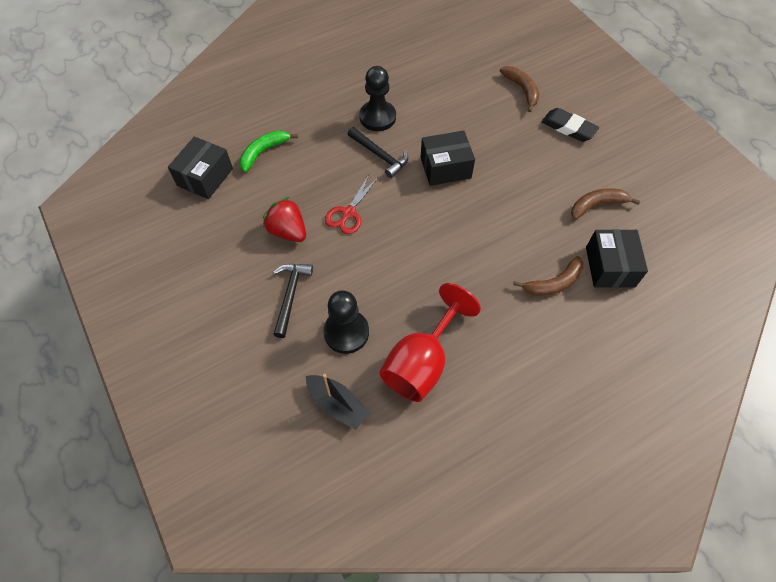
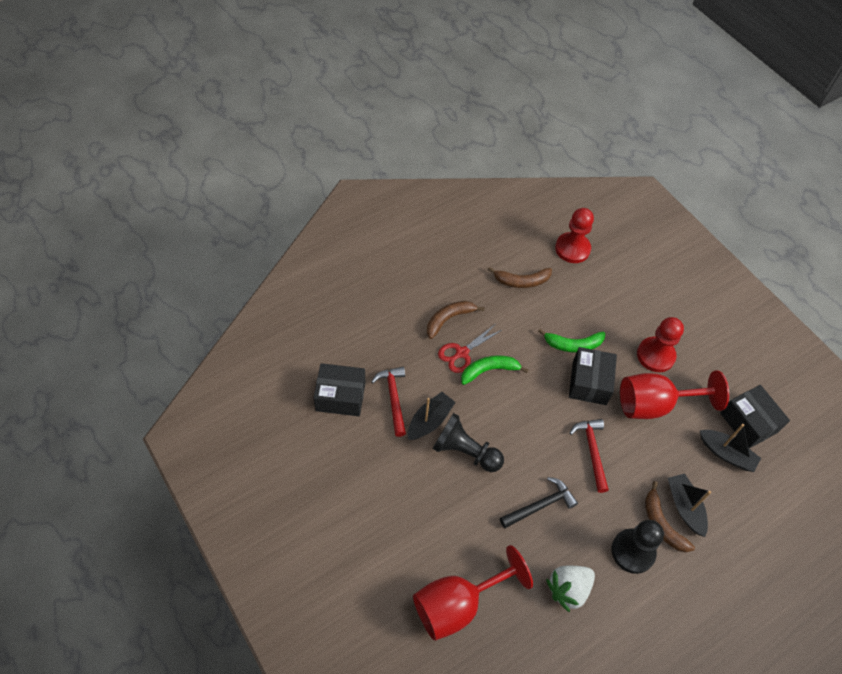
black boat: [306,374,370,430] = 1 -> [408,392,456,440] [668,473,711,537] [700,424,761,472] = 3
black eraser: [542,108,599,142] = 1 -> none = 0
black hammer: [273,264,313,338] [348,127,408,178] = 2 -> [500,477,578,528] = 1
green banana: [240,131,298,172] = 1 -> [461,355,529,385] [538,329,605,353] = 2
red goblet: [379,283,481,402] = 1 -> [413,545,533,641] [620,370,729,419] = 2
red hammer: none = 0 -> [371,367,406,437] [569,419,609,493] = 2
red pawn: none = 0 -> [555,208,594,263] [637,317,684,372] = 2
red strawberry: [263,197,306,242] = 1 -> none = 0
white strawberry: none = 0 -> [546,566,595,612] = 1

